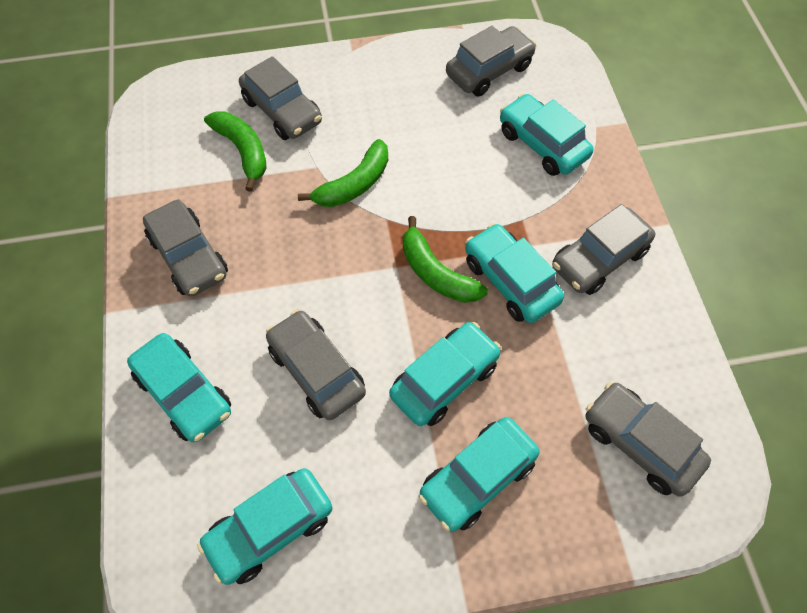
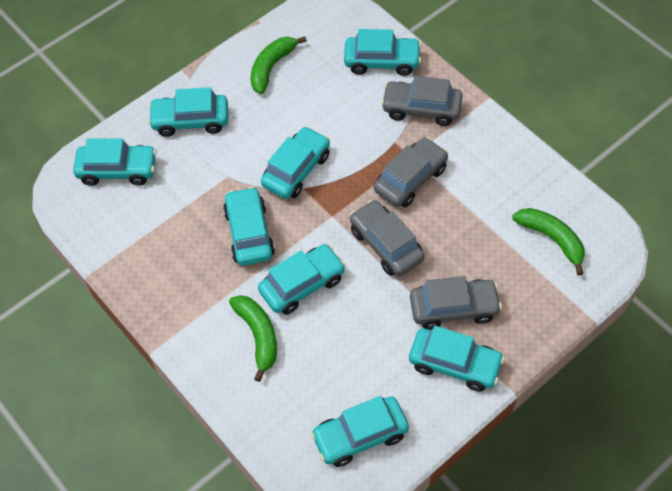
grey car: [143,199,228,296] [239,56,322,140] [266,310,366,420] [446,26,536,96] [552,204,655,295] [586,382,711,497] = 6 -> [350,200,425,276] [374,137,448,208] [381,76,463,126] [410,276,502,330] = 4
turquoise car: [127,333,231,442] [197,468,332,585] [389,322,501,426] [418,417,540,532] [465,223,564,323] [500,94,593,176] = 6 -> [73,138,157,186] [148,87,228,137] [223,187,275,266] [258,244,346,315] [261,126,330,199] [311,396,409,467] [344,29,422,76] [409,326,505,392] = 8

